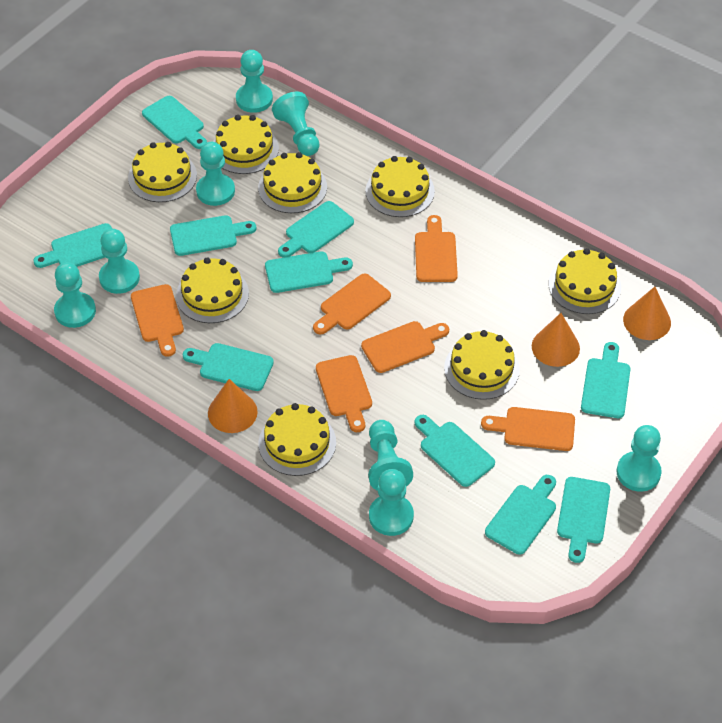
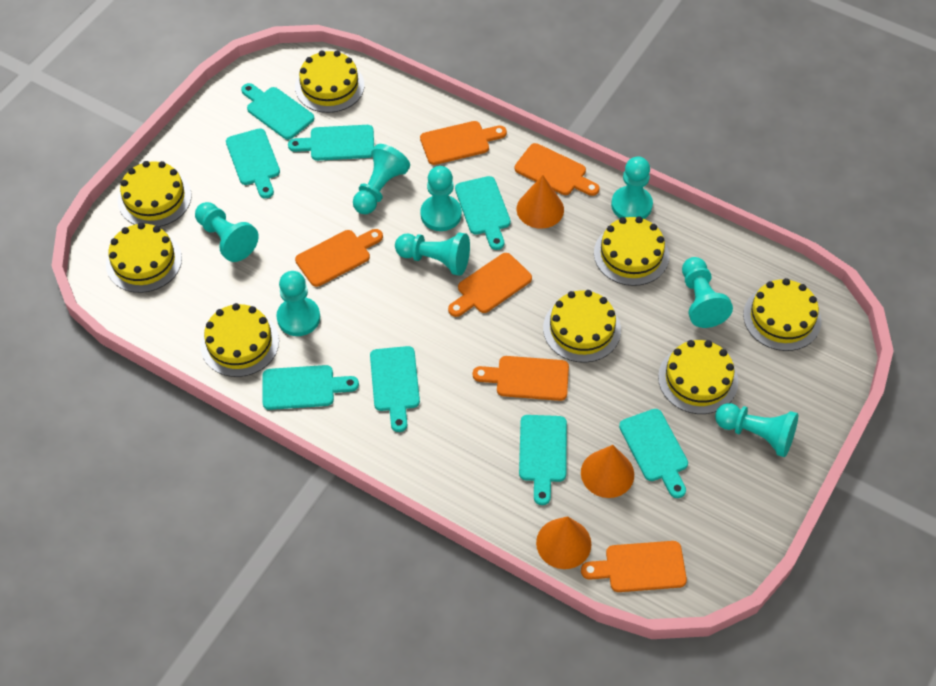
turquoise cutting board: [33,223,112,268] [142,96,207,149] [170,215,256,256] [183,343,274,391] [265,251,353,293] [278,201,354,258] [414,415,495,487] [485,475,556,555] [557,477,610,563] [581,342,631,418] = 10 -> [226,128,280,199] [241,83,314,140] [262,365,359,410] [288,125,374,161] [370,346,420,432] [455,176,511,250] [519,415,567,505] [619,409,688,498] = 8

